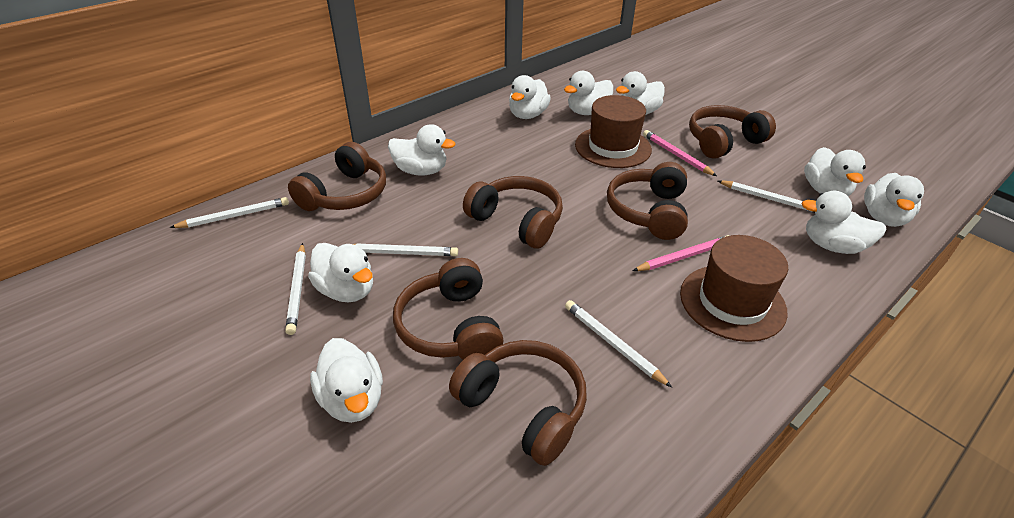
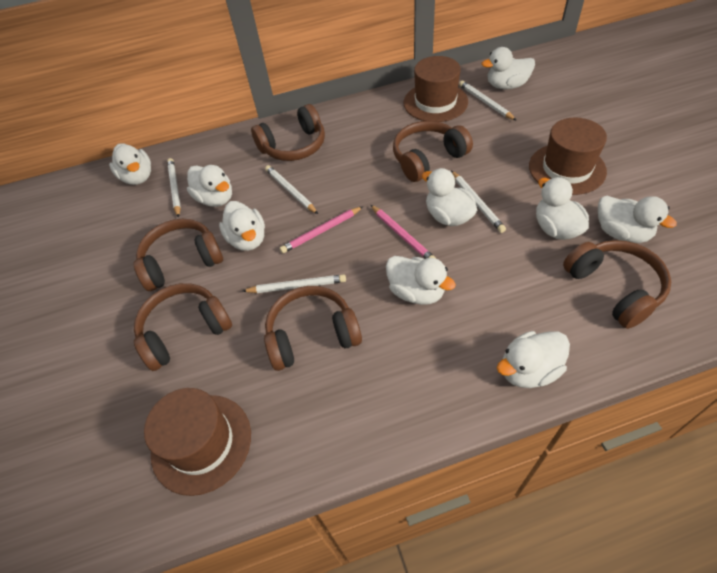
brown hat: [575,95,652,168] [680,235,788,342] = 2 -> [144,388,251,496] [403,56,468,122] [529,117,607,195] = 3

